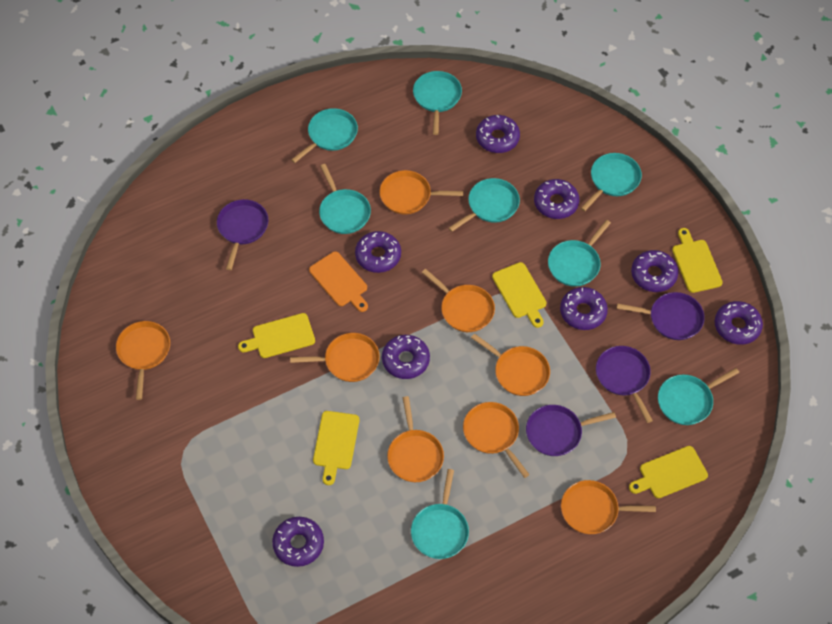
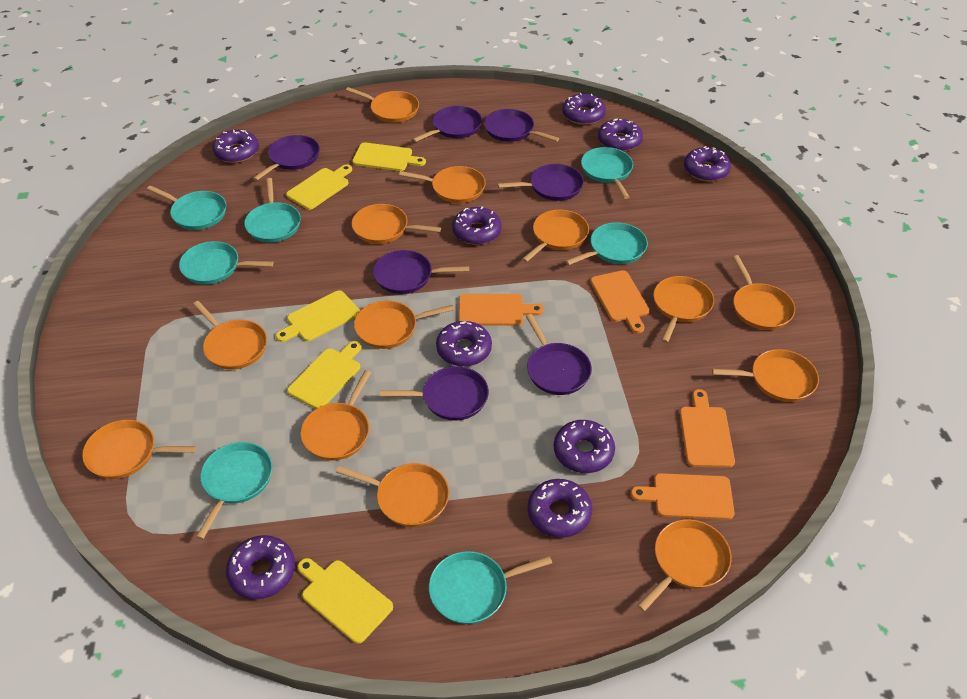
orange cutting board: [309,251,368,312] = 1 -> [459,294,544,326] [590,270,649,333] [631,473,735,520] [680,389,735,468] = 4
orange pan: [116,321,170,400] [290,333,380,382] [380,170,463,214] [387,396,444,482] [422,269,495,332] [463,402,530,478] [471,333,550,396] [561,480,656,534] = 8 -> [82,420,197,479] [193,301,267,370] [300,370,371,461] [336,463,449,527] [346,87,419,123] [352,204,441,244] [354,301,454,349] [399,166,486,203] [522,210,589,262] [637,519,732,612] [653,276,714,343] [712,349,819,402] [733,255,795,330] = 13
purple donut: [272,517,324,567] [355,231,401,273] [382,335,430,379] [476,115,520,153] [534,179,579,219] [560,287,608,330] [631,250,678,292] [715,301,763,345] = 8 -> [213,130,259,163] [226,535,295,600] [436,321,492,367] [452,206,502,245] [528,479,592,538] [554,420,615,473] [563,93,606,125] [598,118,643,151] [684,146,731,182] = 9
purple pan: [217,199,268,270] [526,405,616,456] [596,346,653,423] [617,292,705,340] = 4 -> [253,135,320,181] [373,250,469,294] [380,366,489,421] [412,106,482,142] [484,109,559,142] [498,164,584,201] [526,314,592,395] = 7
turquoise pan: [291,108,358,163] [319,164,371,234] [411,469,469,559] [413,71,462,135] [448,178,520,232] [548,220,611,287] [581,153,642,211] [658,368,739,425] = 8 -> [147,186,226,230] [179,241,273,285] [196,442,273,540] [244,178,301,243] [429,551,552,624] [565,222,648,265] [581,147,633,199] = 7

